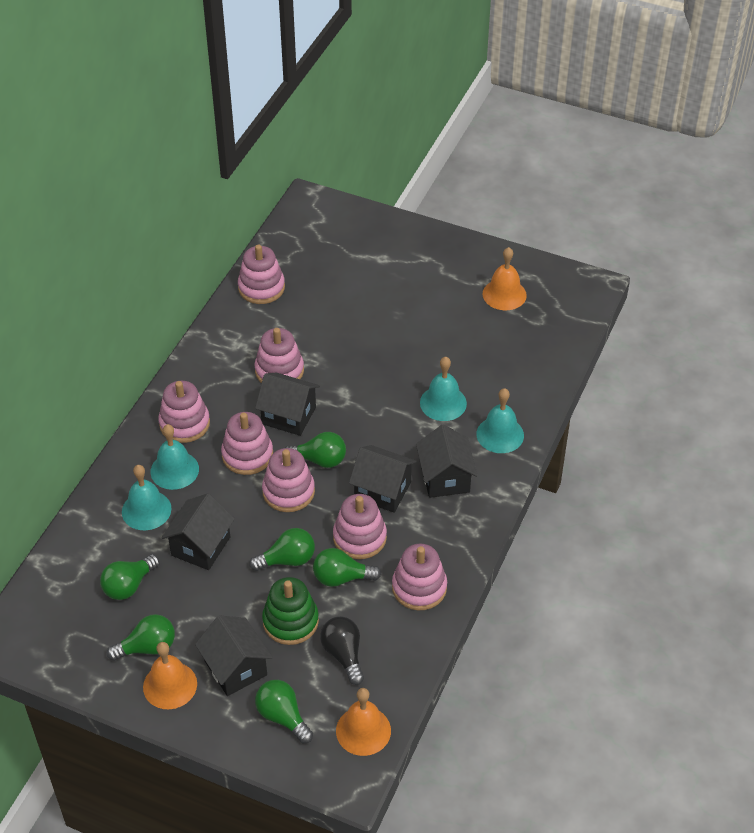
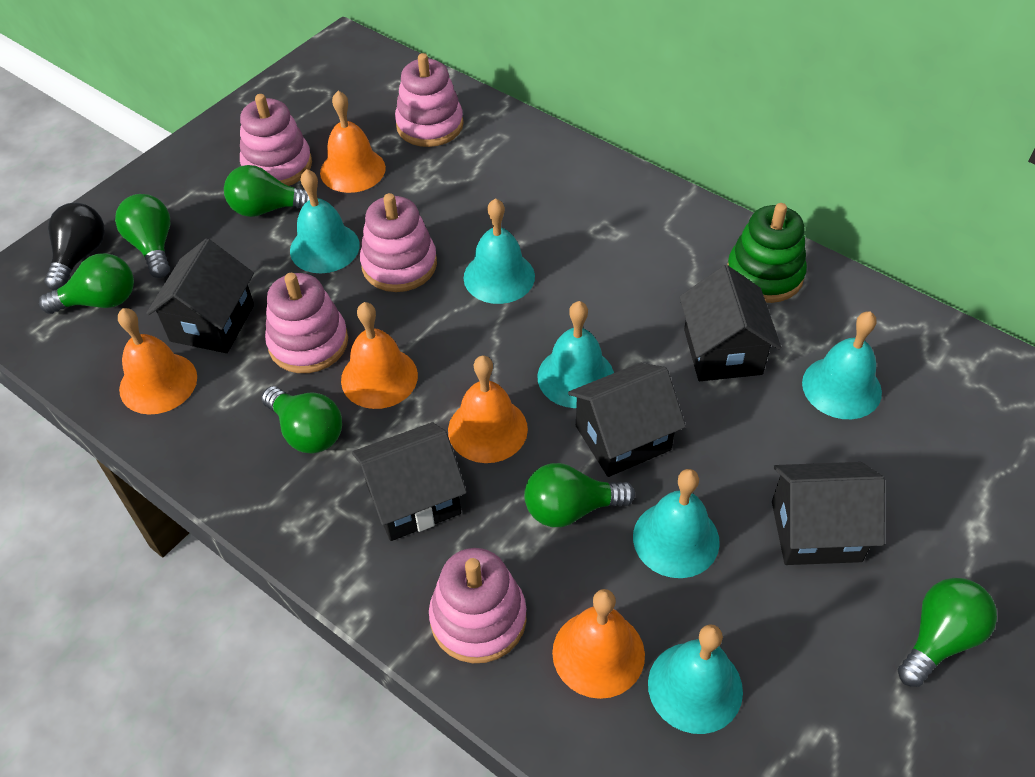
orange bell: [143,642,197,709] [336,688,391,756] [483,247,527,310] = 3 -> [118,308,197,415] [320,91,386,193] [341,302,418,409] [448,355,528,463] [552,589,645,699] = 5
pink stacking toy: [158,381,210,443] [221,412,273,475] [238,244,285,304] [254,328,304,383] [262,448,315,512] [333,494,387,559] [392,544,447,610] = 7 -> [240,94,312,186] [265,273,348,373] [360,193,437,292] [395,53,464,147] [429,548,526,663] = 5
turquoise bell: [122,465,171,530] [150,424,199,490] [420,357,467,421] [476,388,524,453] = 4 -> [290,169,360,273] [464,198,535,304] [537,301,614,408] [633,469,720,578] [648,624,743,734] [802,311,882,419] = 6

